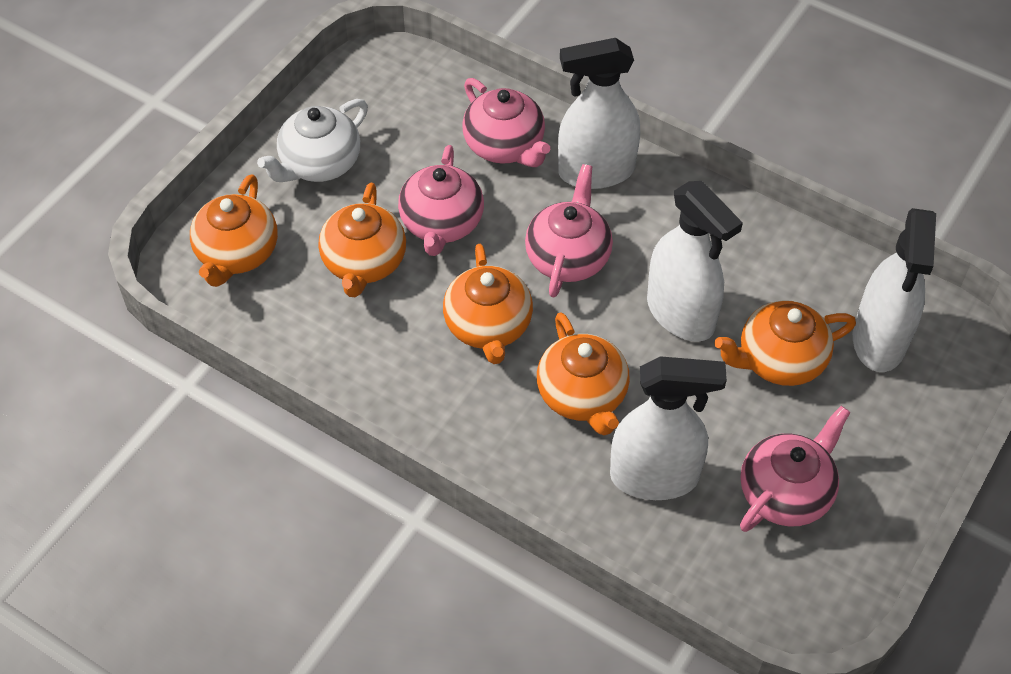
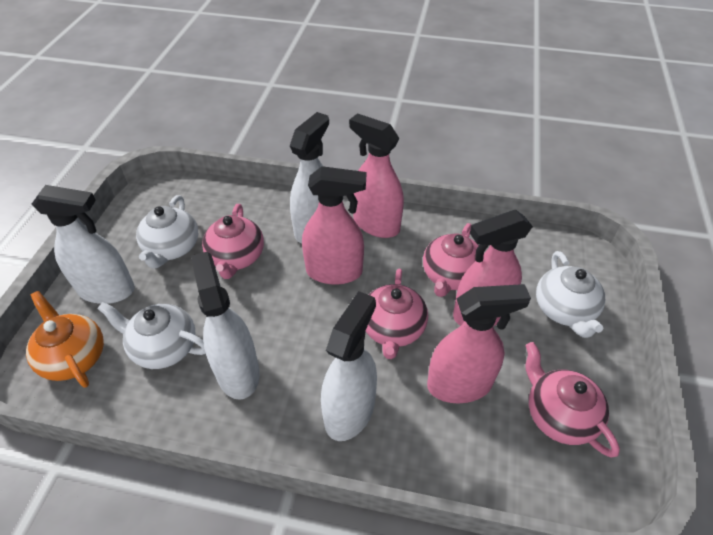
orange teapot: [190,174,278,287] [318,183,406,297] [443,244,533,364] [537,312,630,435] [714,300,856,386] = 5 -> [26,291,104,388] = 1
pink spray bottle: none = 0 -> [302,166,366,285] [349,113,404,238] [427,284,531,403] [453,210,533,326] = 4
white teapot: [257,99,368,182] = 1 -> [97,302,206,369] [136,195,198,268] [536,251,605,338] = 3

